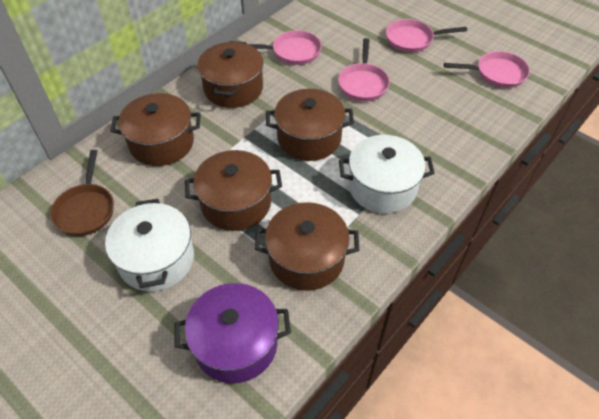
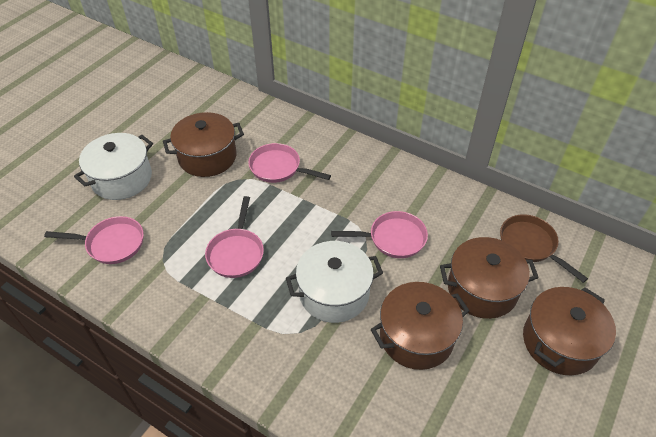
brown pot: [110,93,201,166] [185,150,282,231] [197,41,263,108] [255,202,359,291] [266,89,354,161] = 5 -> [163,112,244,177] [371,282,470,370] [440,237,539,319] [523,287,616,375] = 4
purple pot: [175,283,291,383] = 1 -> none = 0

